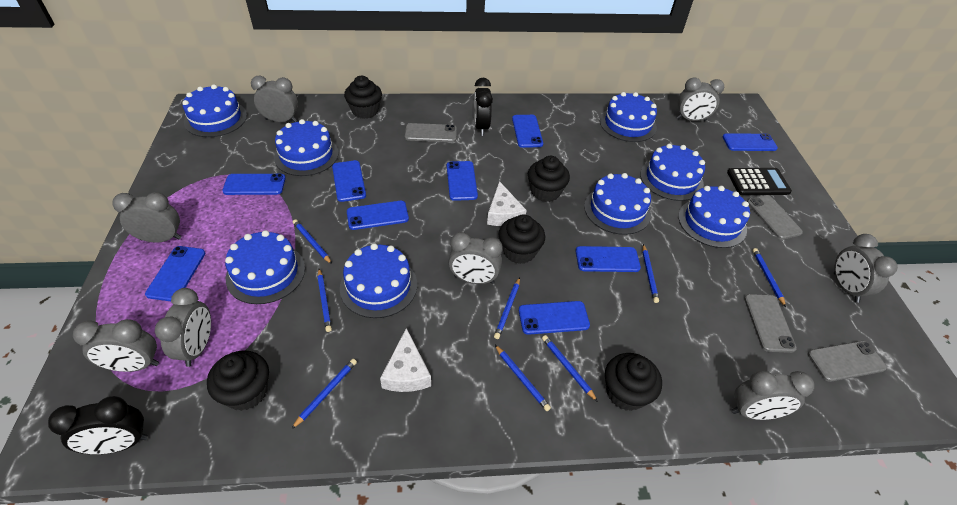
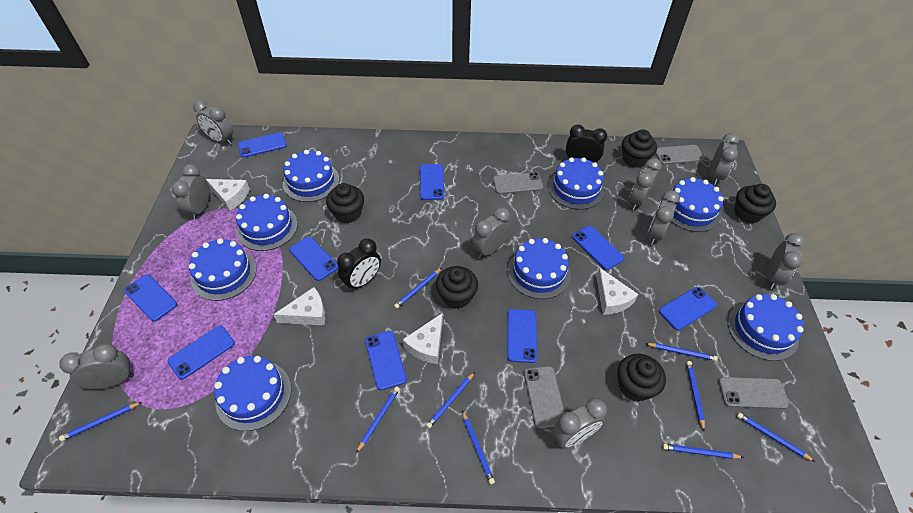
black calculator: [727,168,792,195] = 1 -> none = 0
blue pencil: [291,359,357,429] [293,219,332,264] [317,269,332,332] [494,277,520,339] [495,345,551,411] [542,335,598,402] [642,244,659,303] [752,248,786,307] = 8 -> [59,402,142,441] [356,386,400,453] [394,268,442,309] [426,372,475,429] [462,410,495,485] [645,343,718,361] [663,444,744,459] [686,361,705,431] [737,413,815,462] = 9
grey clock: [73,319,159,372] [112,192,181,243] [155,288,211,367] [251,76,298,122] [448,232,503,284] [677,77,724,121] [731,370,814,420] [834,234,898,303] = 8 -> [59,343,134,389] [172,164,209,220] [193,100,233,144] [472,207,511,258] [551,398,607,448] [629,158,662,210] [648,190,680,245] [710,133,739,185] [766,233,805,289] = 9
white cheese: [380,328,431,392] [487,181,526,226] = 2 -> [206,179,250,211] [273,287,325,326] [403,313,443,364] [596,267,638,315] = 4

